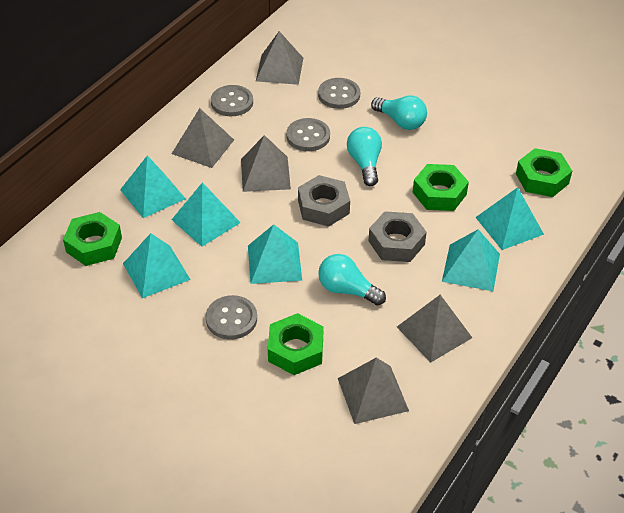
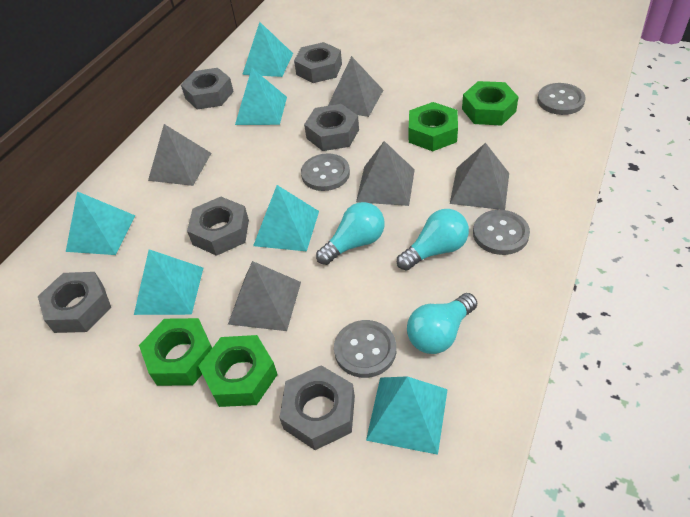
grey nut: [298,175,350,227] [368,211,427,262] = 2 -> [38,272,111,333] [181,68,234,110] [187,197,249,256] [279,365,355,450] [294,42,342,83] [304,104,359,151] = 6

